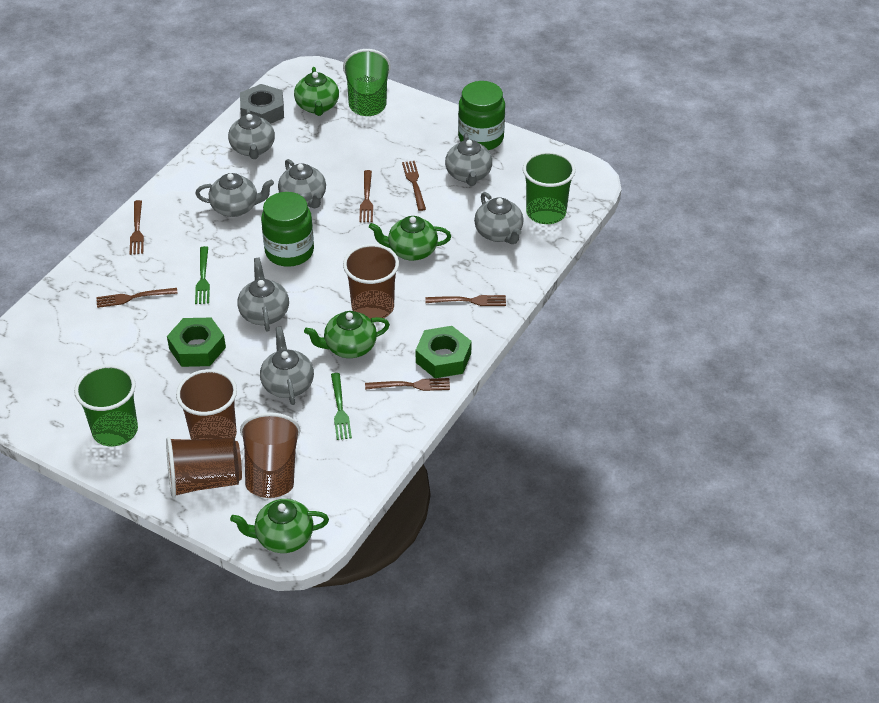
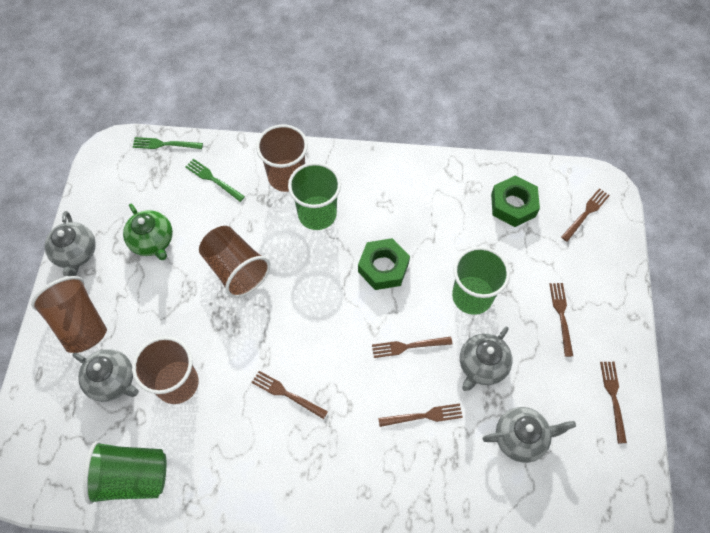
green jar: [261,192,314,267] [458,81,505,150] = 2 -> none = 0
green teapot: [230,499,329,553] [294,67,339,116] [304,311,390,358] [369,216,451,261] = 4 -> [123,203,173,260] = 1
grey nut: [240,84,284,124] = 1 -> none = 0
grey teapot: [195,173,274,217] [228,108,275,159] [237,258,289,331] [260,327,314,405] [278,159,326,209] [445,133,492,186] [474,192,524,244] = 7 -> [44,211,96,276] [72,349,139,402] [460,327,513,391] [482,407,576,463] = 4

